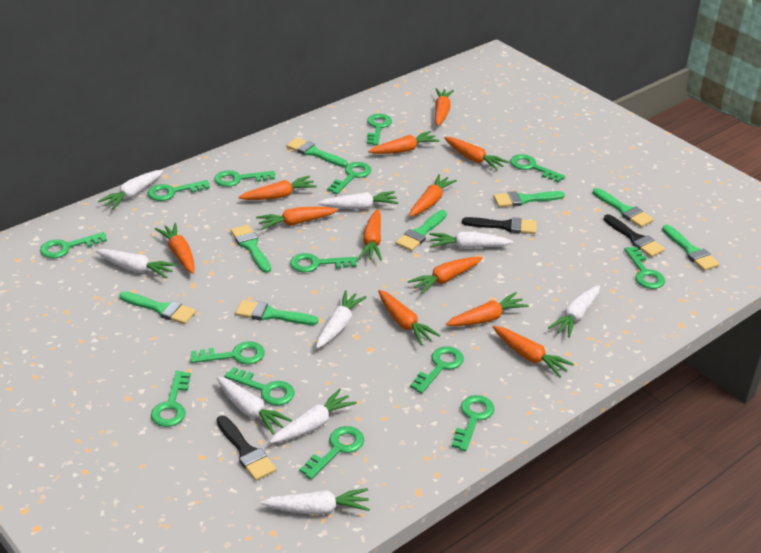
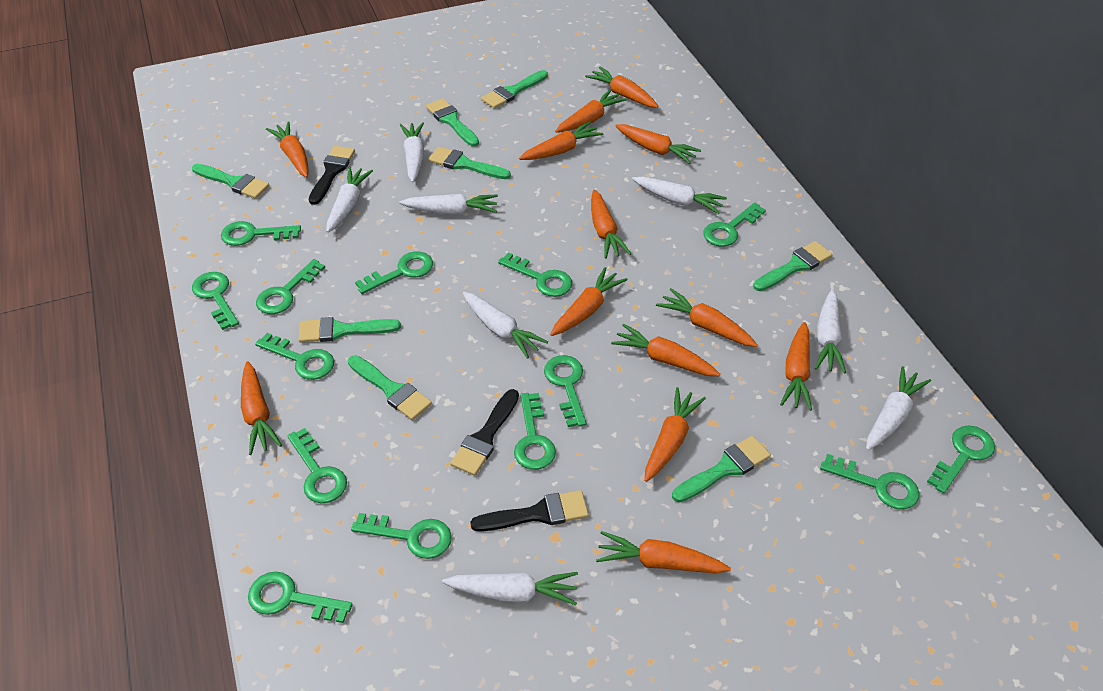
orange carrot: [155,223,195,274] [238,176,317,200] [256,207,338,230] [359,209,382,261] [368,131,440,154] [378,290,440,345] [408,257,482,294] [409,174,457,217] [435,88,454,126] [444,137,509,171] [446,292,529,326] [493,326,574,377] = 12 -> [241,361,282,455] [266,121,309,178] [519,121,603,160] [550,267,628,336] [555,89,627,133] [585,67,659,108] [591,189,631,259] [596,531,731,574] [611,324,721,376] [615,124,701,164] [644,387,706,482] [656,288,758,347] [780,322,812,411] = 13
white carrot: [96,249,177,279] [98,170,163,210] [216,376,292,435] [261,488,370,515] [269,389,357,443] [316,290,367,349] [318,191,399,210] [429,232,513,249] [548,286,600,338] = 9 -> [327,167,373,233] [399,194,498,215] [400,122,424,182] [442,572,578,605] [463,292,548,359] [632,177,727,214] [815,290,846,374] [866,366,931,450] = 8

